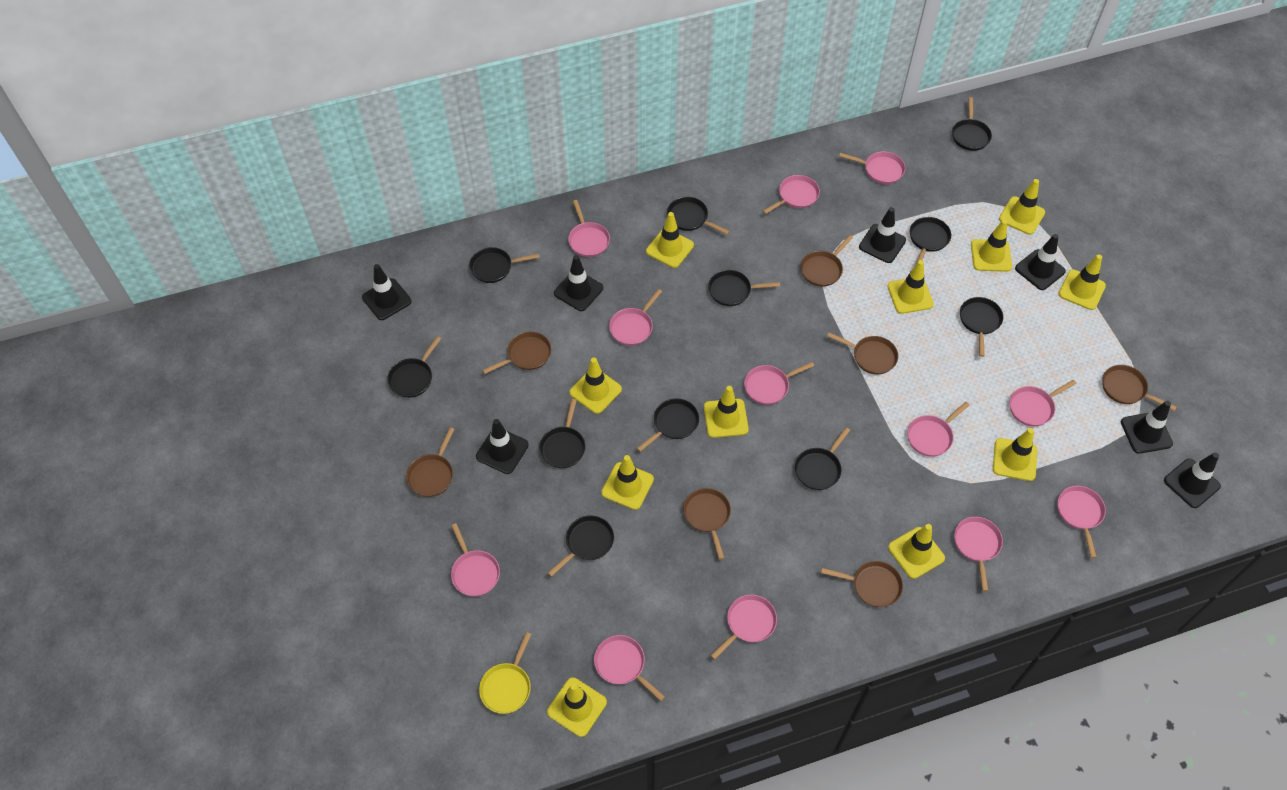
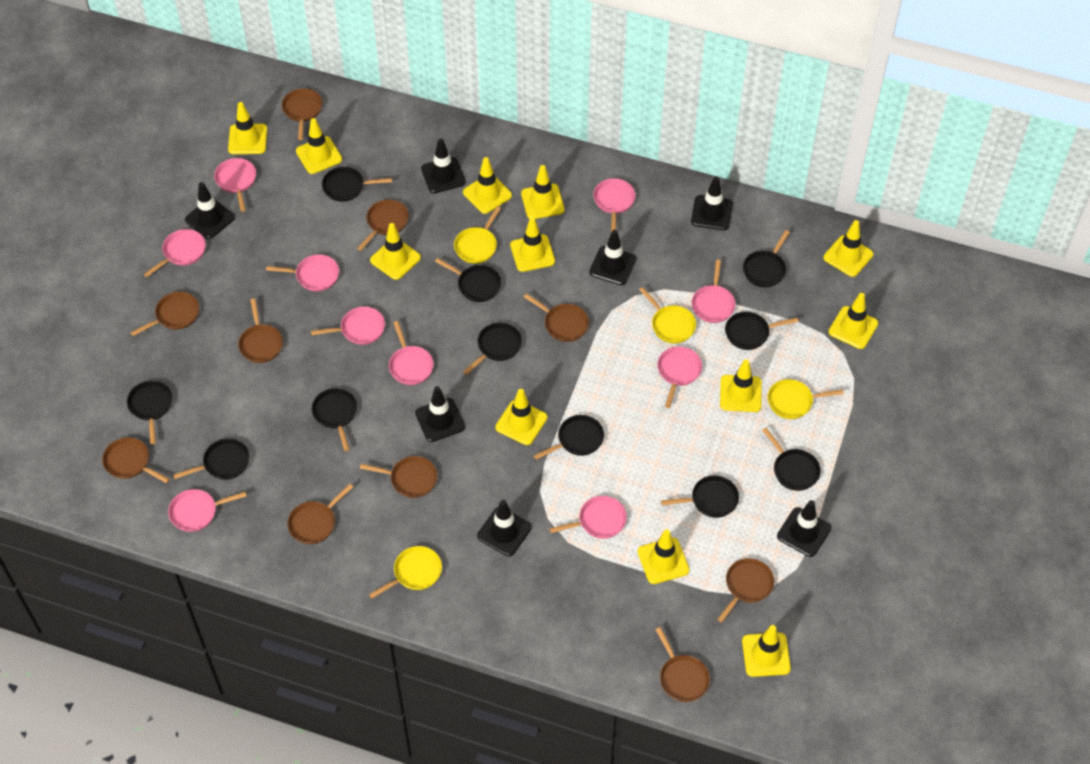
brown pan: [406,427,455,497] [482,332,551,374] [683,488,731,560] [801,235,853,287] [821,561,903,607] [827,333,898,374] [1102,365,1177,411] = 7 -> [102,437,170,483] [131,292,199,336] [238,299,283,363] [282,88,323,140] [287,484,353,544] [357,199,409,251] [360,456,437,498] [524,293,589,342] [655,627,710,702] [717,558,774,623] = 10
pink pan: [451,523,500,596] [568,200,610,257] [594,635,665,701] [609,289,662,346] [710,595,777,660] [744,362,814,405] [763,175,820,214] [839,151,906,184] [907,402,970,457] [954,517,1003,591] [1009,380,1077,426] [1057,486,1106,558] = 12 -> [144,229,206,277] [168,489,247,532] [214,158,256,212] [266,254,339,291] [311,307,385,345] [389,321,434,385] [549,496,627,539] [593,178,636,233] [657,347,702,408] [692,260,736,323] = 10
yellow pan: [479,632,531,714] = 1 -> [369,546,442,599] [454,206,501,264] [639,287,696,344] [767,379,844,419] = 4
yellow traffic cone: [547,677,607,737] [569,358,622,414] [601,455,654,510] [646,212,694,268] [704,386,749,438] [887,260,934,314] [888,524,945,579] [971,219,1012,272] [993,428,1037,481] [999,179,1045,235] [1059,254,1106,310] = 11 -> [228,102,267,154] [296,118,342,174] [370,223,421,280] [463,157,512,214] [495,389,547,445] [510,217,555,272] [521,165,564,219] [637,529,689,584] [720,359,762,412] [742,625,791,677] [823,220,874,277] [829,293,878,349] = 12

